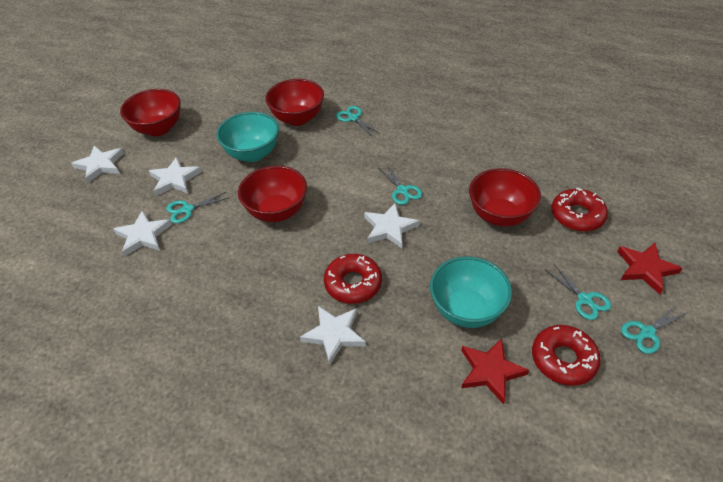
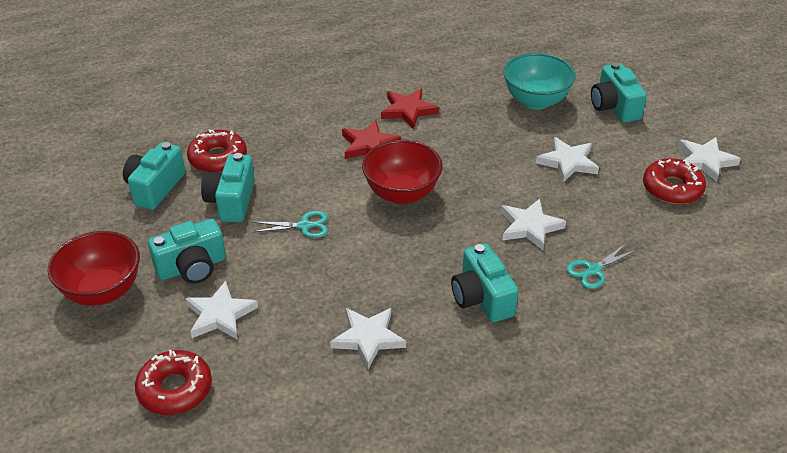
red bowl: [120,89,181,136] [238,166,307,222] [265,79,324,126] [469,168,541,227] = 4 -> [48,231,140,306] [362,140,443,204] = 2
turquoise bowl: [216,112,279,162] [430,256,512,328] = 2 -> [503,53,576,110] = 1
turquoise camera: none = 0 -> [123,142,185,210] [148,219,226,284] [201,153,255,223] [451,243,519,322] [591,62,647,123] = 5
turquoise scissors: [166,192,229,223] [336,106,380,136] [379,164,422,205] [545,264,611,320] [621,305,688,354] = 5 -> [252,211,328,238] [566,243,637,289] = 2

